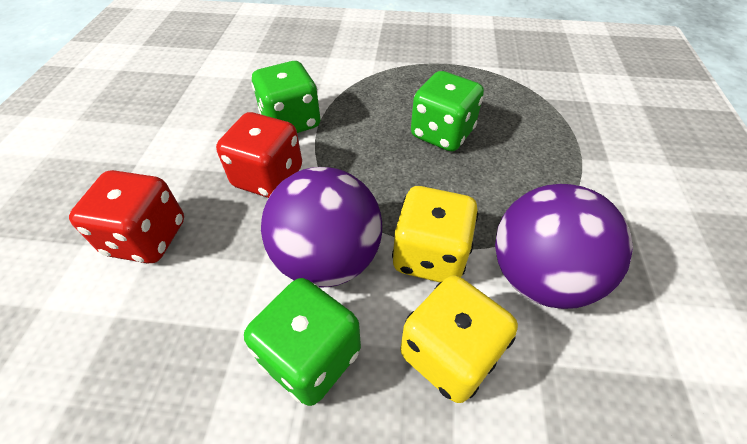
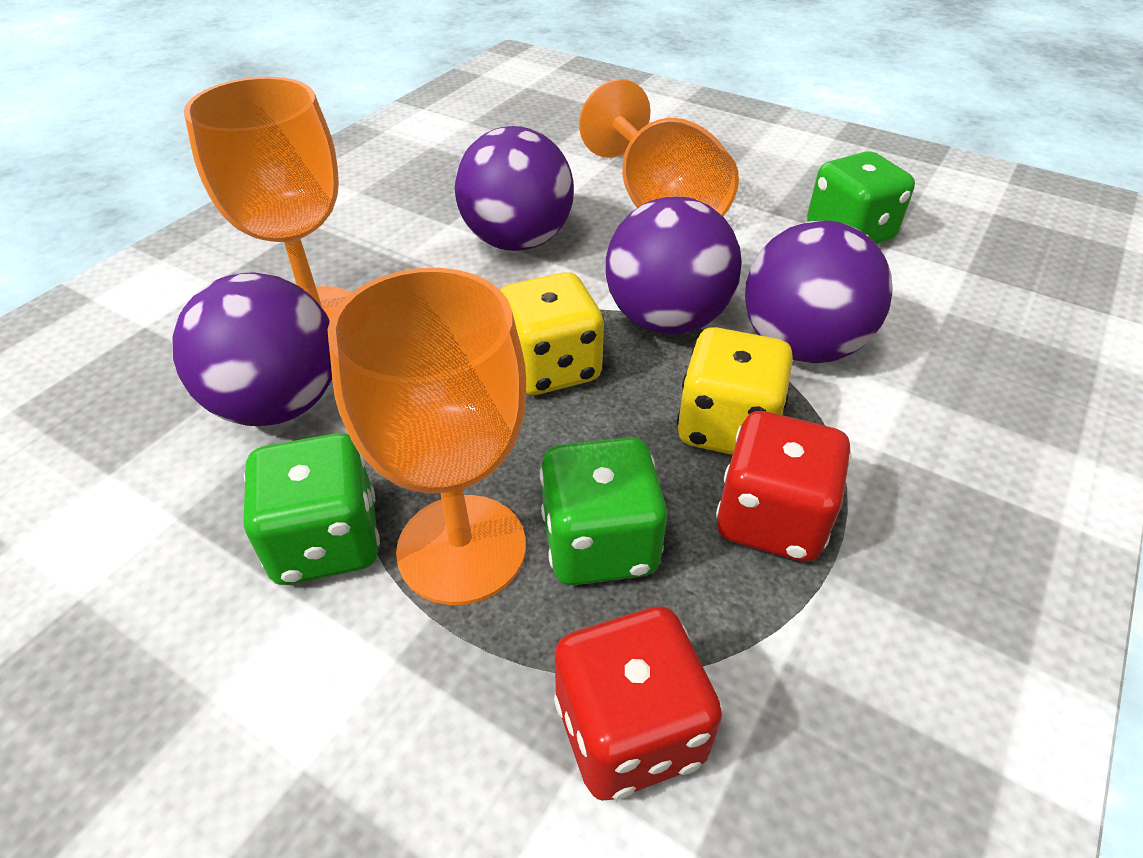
orange goblet: none = 0 -> [184,77,352,321] [328,268,526,605] [579,79,739,216] = 3
purple ball: [261,167,382,287] [495,184,633,309] = 2 -> [173,272,332,426] [455,126,574,251] [606,197,742,335] [745,221,893,363] = 4

